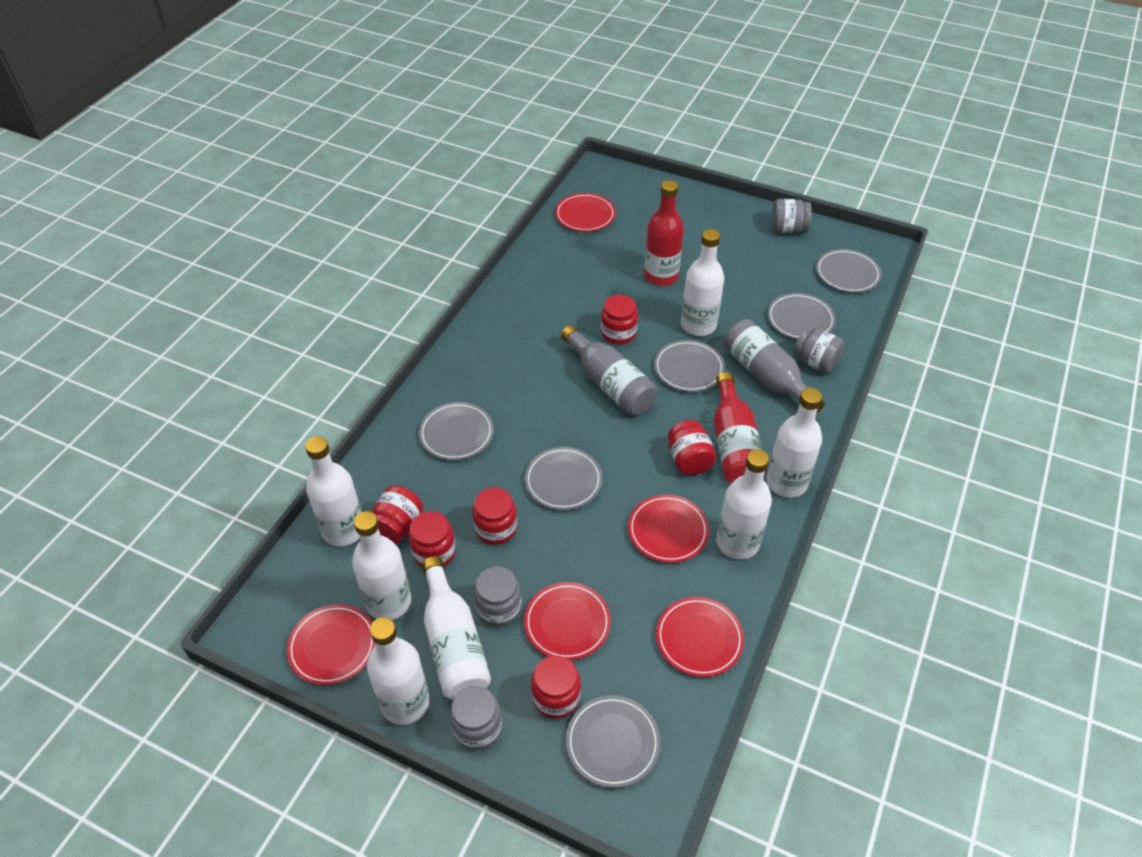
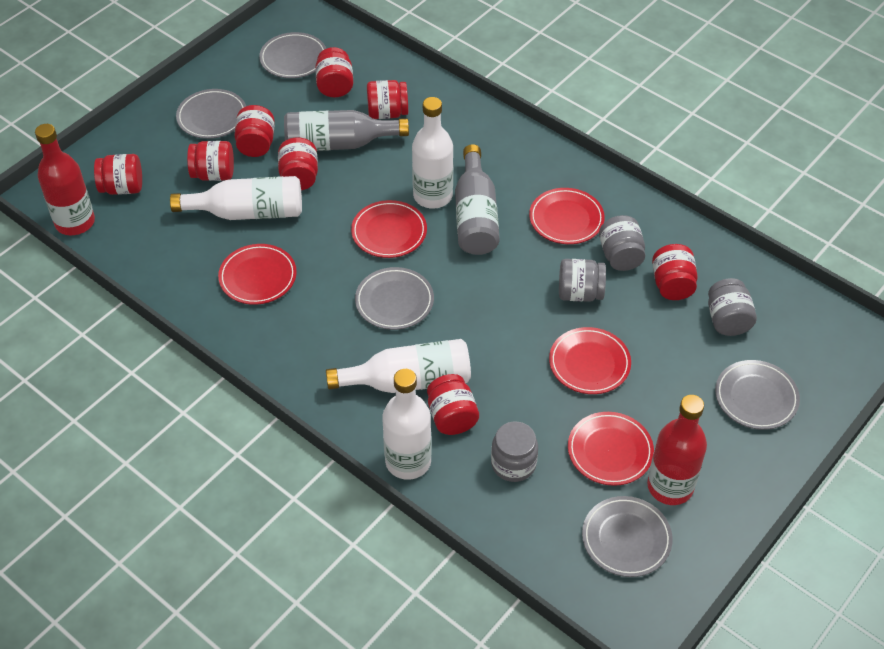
grey plate: [419,402,494,460] [525,447,602,510] [566,695,660,788] [654,340,725,392] [767,293,836,340] [816,249,882,293] = 6 -> [176,89,246,139] [259,32,326,78] [355,267,434,330] [582,496,673,577] [715,360,800,430] = 5
red jar: [371,486,423,544] [409,511,456,567] [472,487,517,545] [531,655,581,719] [601,295,638,344] [668,420,716,475] = 6 -> [94,154,142,195] [187,141,234,181] [234,105,275,157] [278,137,318,190] [315,47,353,97] [367,80,408,119] [427,374,479,435] [652,244,698,300] = 8
white bottle: [305,436,362,546] [352,511,411,620] [367,617,430,725] [422,556,491,700] [681,229,724,336] [716,449,772,559] [766,388,822,498] = 7 -> [170,176,302,220] [326,339,471,393] [382,369,432,480] [412,97,453,209] = 4

